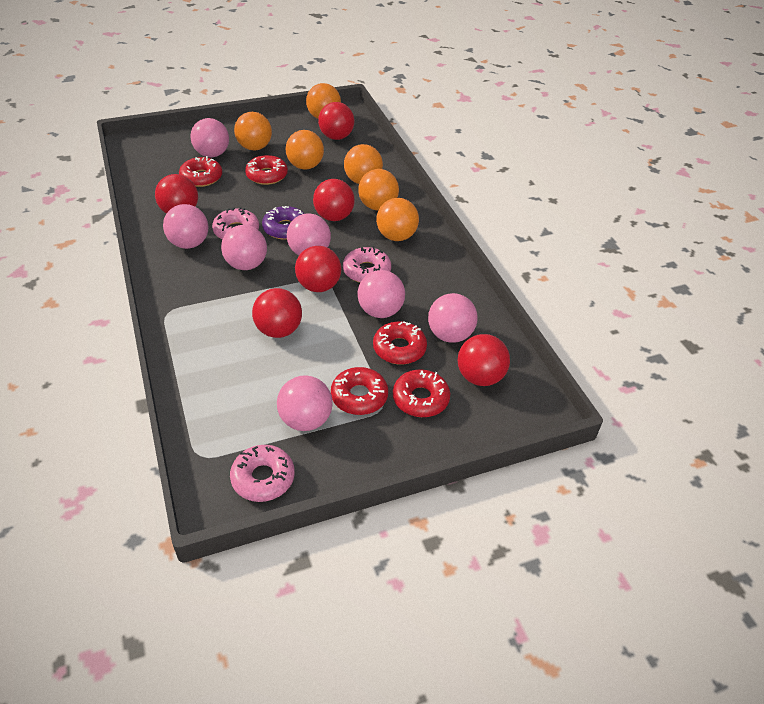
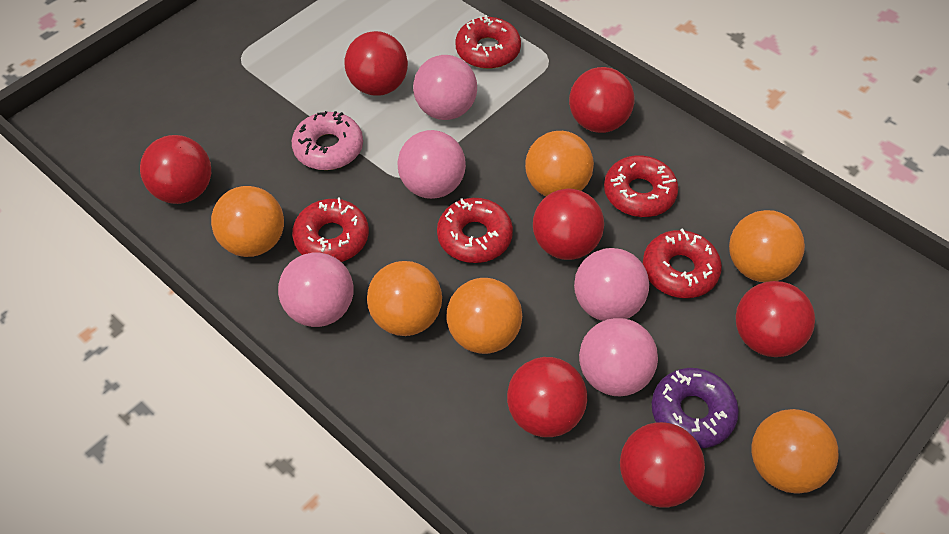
pink ball: [163,204,208,249] [190,118,229,157] [221,225,267,270] [277,375,333,431] [287,213,331,255] [357,270,405,318] [428,293,478,343] = 7 -> [278,253,354,327] [397,130,466,199] [413,55,477,120] [574,248,649,321] [579,318,658,397] = 5
pink donut: [212,208,259,239] [230,445,295,502] [343,246,391,283] = 3 -> [292,111,363,170] = 1
red ball: [155,174,198,214] [252,288,302,338] [295,246,341,292] [313,179,355,221] [318,102,354,140] [458,334,510,386] = 6 -> [140,135,211,204] [345,31,408,96] [507,357,587,437] [533,188,604,260] [569,67,634,133] [620,422,705,508] [736,281,815,357] = 7

